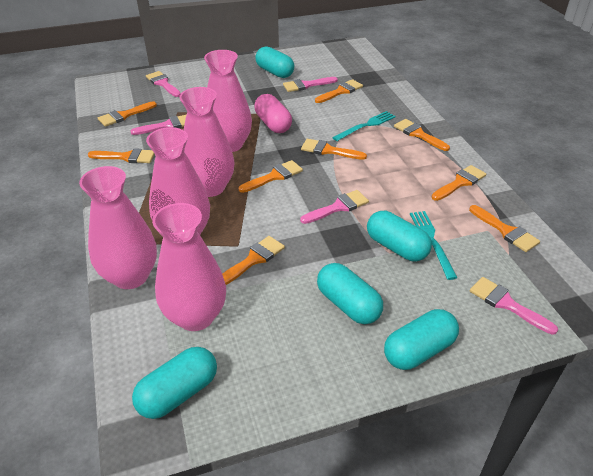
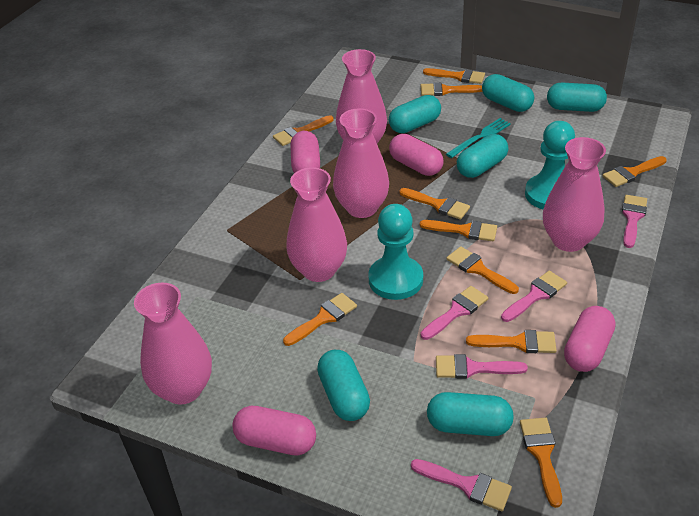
orange brush: [88,148,155,163] [98,101,157,127] [222,236,285,285] [239,160,303,193] [301,139,367,160] [315,79,363,103] [394,119,450,151] [432,165,486,201] [469,205,540,252] = 9 -> [273,115,334,146] [283,293,357,346] [399,188,470,220] [420,220,497,241] [421,82,483,96] [423,68,485,84] [446,246,519,294] [466,330,557,353] [520,418,562,508] [603,156,667,187] = 10
pink capsule: [254,94,292,133] = 1 -> [232,406,316,456] [290,131,320,173] [389,134,444,176] [564,306,615,372] = 4
turquoise capsule: [132,347,217,419] [255,46,294,78] [317,263,383,324] [367,211,432,262] [384,309,459,370] = 5 -> [317,350,370,421] [389,95,441,133] [427,392,514,436] [457,134,508,178] [482,74,534,112] [547,82,607,112] = 6
turquoise fork: [332,111,396,141] [410,211,457,280] = 2 -> [446,118,511,158] = 1
turquoise pawn: none = 0 -> [368,204,423,300] [525,121,575,209] = 2

